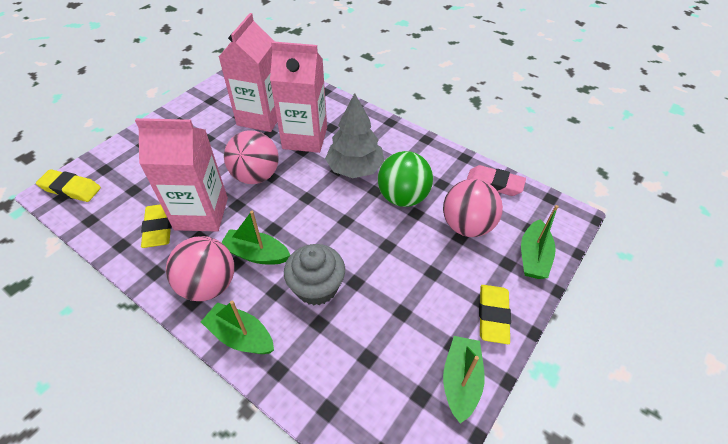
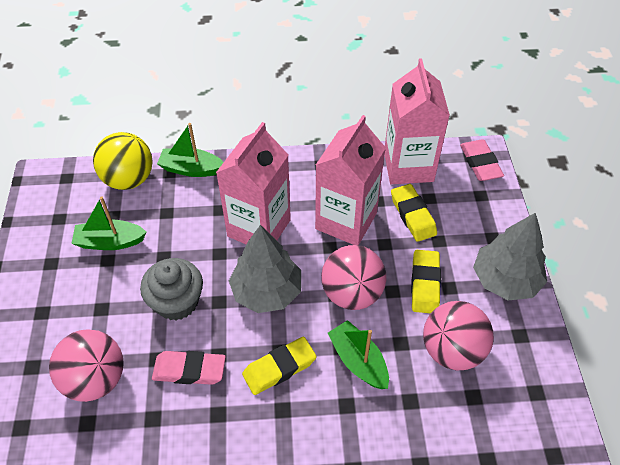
green ball: [378,151,433,207] = 1 -> none = 0
green boat: [201,301,274,354] [221,211,290,264] [443,336,485,424] [521,205,559,279] = 4 -> [71,197,147,250] [157,123,224,177] [328,320,389,389] = 3
grey tree: [325,93,384,178] = 1 -> [229,225,301,313] [473,212,547,300] = 2
pink eraser: [466,165,526,196] = 1 -> [152,351,226,385] [460,139,504,181] = 2
yellow ball: none = 0 -> [93,132,152,190] = 1

